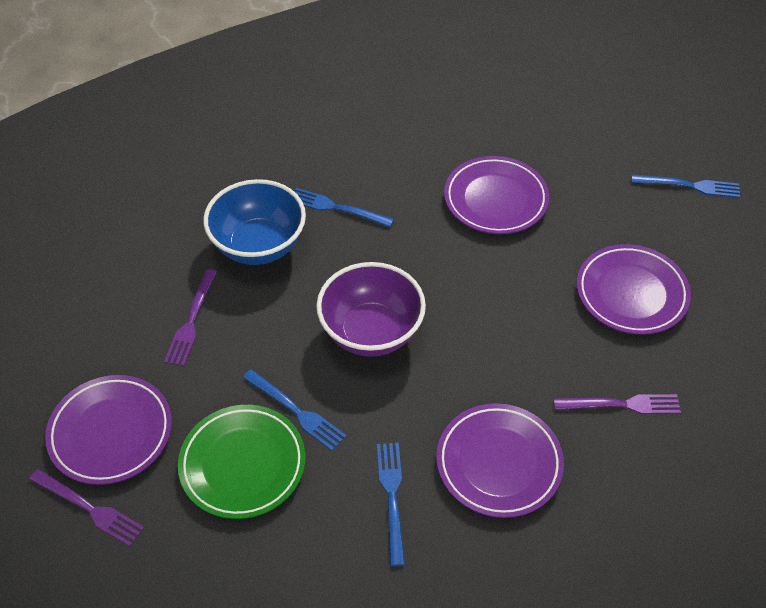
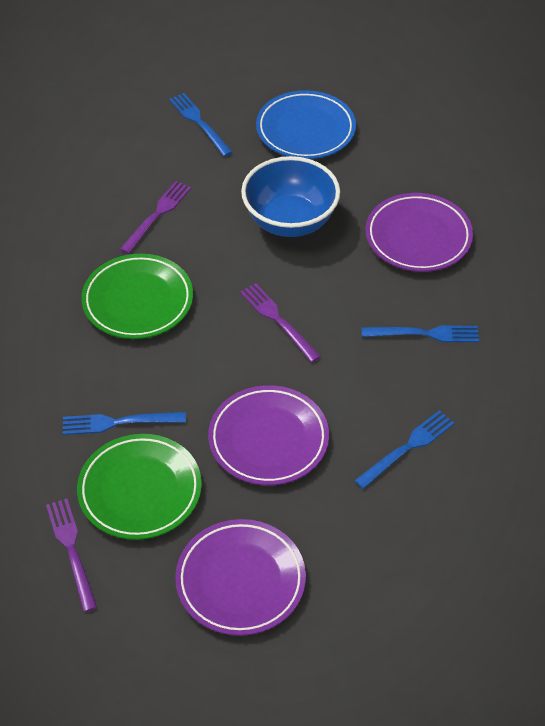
blue plate: none = 0 -> [256,90,356,159] = 1
green plate: [178,405,305,519] = 1 -> [77,434,202,540] [81,254,193,339] = 2
purple bowl: [316,262,426,357] = 1 -> none = 0
purple plate: [45,375,172,485] [436,403,564,518] [444,156,549,234] [577,244,691,335] = 4 -> [175,519,306,636] [208,385,329,485] [366,193,473,272] = 3

